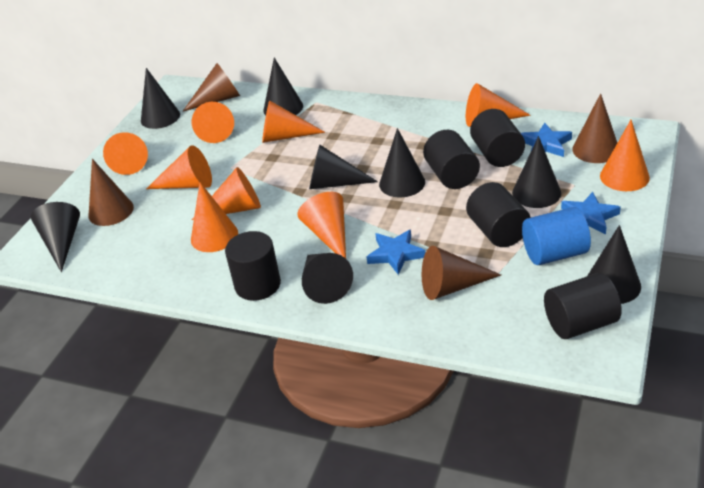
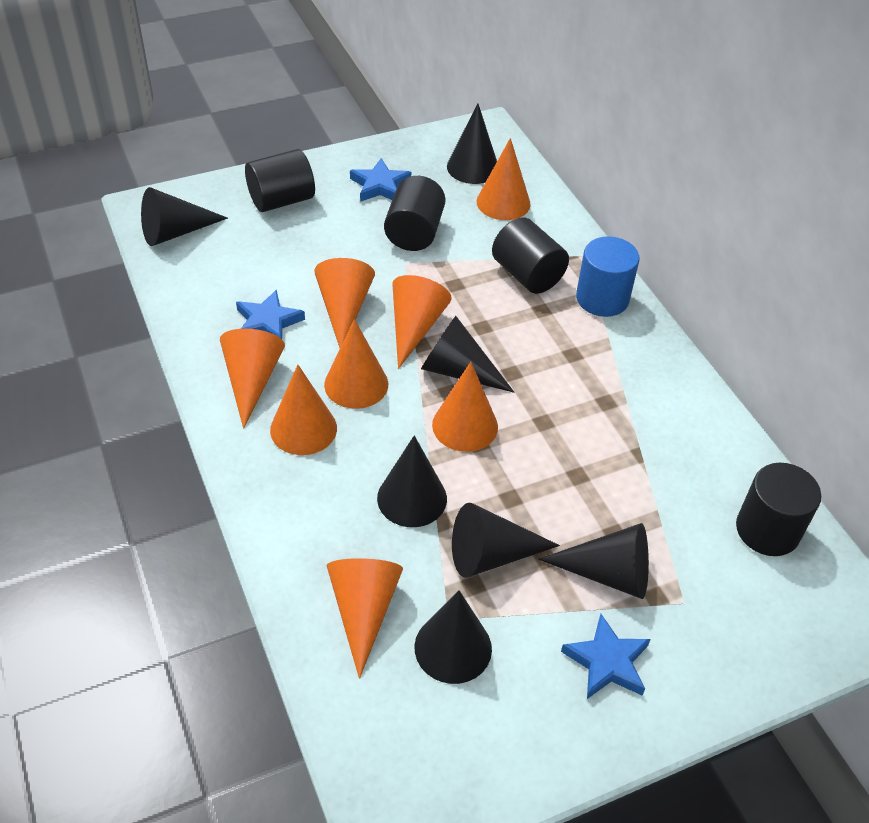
black cone: [31,202,80,272] [141,68,180,129] [263,58,303,115] [302,253,353,304] [309,145,378,189] [379,128,425,198] [512,136,561,208] [587,225,641,304] = 8 -> [141,187,228,246] [377,435,447,527] [414,590,492,684] [421,316,514,393] [447,103,497,184] [452,503,560,578] [538,523,649,599] = 7
black cylinder: [225,231,281,301] [423,130,480,189] [466,182,531,247] [470,109,525,167] [544,273,622,339] = 5 -> [245,149,315,212] [384,176,446,251] [492,217,569,294] [736,463,821,556] = 4
brown cone: [88,159,134,226] [183,63,240,111] [422,246,501,300] [572,94,617,163] = 4 -> none = 0
orange cone: [103,132,148,175] [146,145,212,189] [191,182,238,252] [192,102,234,143] [192,167,261,220] [262,100,325,143] [297,192,346,258] [466,83,531,127] [600,120,650,191] = 9 -> [220,329,285,429] [270,365,337,455] [314,258,375,348] [324,319,388,409] [326,558,403,679] [392,275,452,369] [432,362,498,452] [477,138,531,220] = 8

